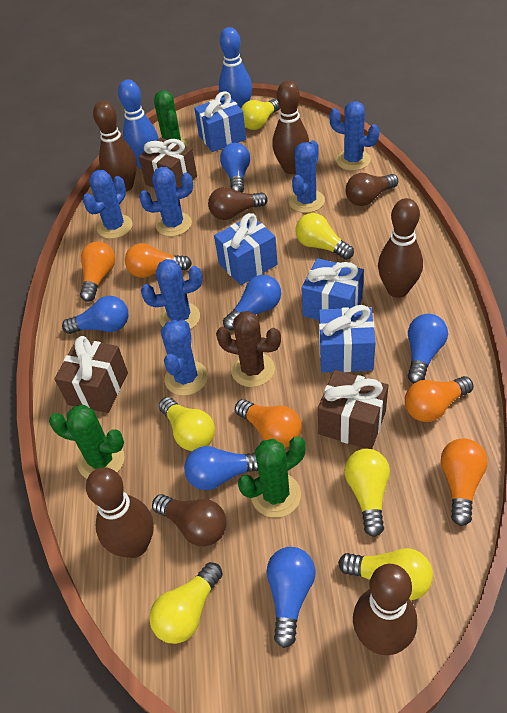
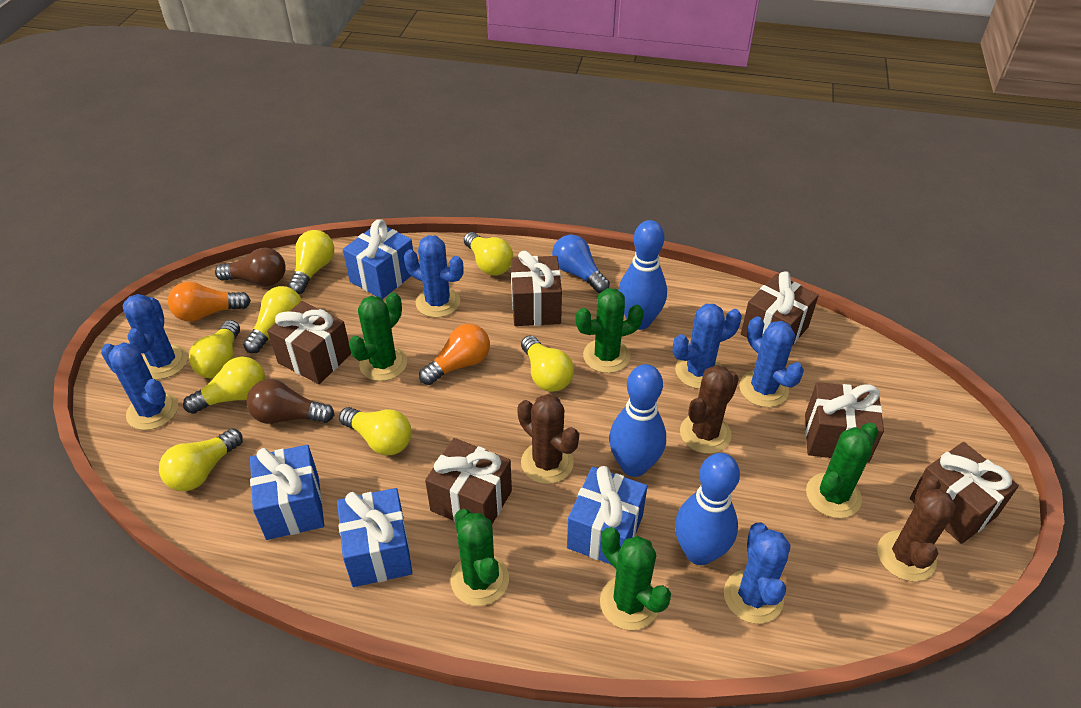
blue bowling pin: [118,79,159,170] [219,27,252,108] = 2 -> [609,364,666,477] [618,220,667,330] [675,453,740,565] = 3
blue light bulb: [62,296,128,334] [184,446,258,490] [220,143,250,193] [223,275,281,331] [266,547,316,648] [407,314,448,383] = 6 -> [552,235,610,293] = 1
brown bowling pin: [86,467,154,558] [93,101,137,192] [272,81,309,174] [353,564,417,655] [378,198,423,298] = 5 -> none = 0
brown cactus: [216,311,281,387] = 1 -> [517,394,579,484] [680,365,739,454] [877,475,956,582] = 3
brown gift: [54,336,128,413] [139,137,197,188] [318,370,388,449] = 3 -> [267,301,351,384] [425,438,512,524] [511,251,562,326] [741,271,819,344] [805,382,884,463] [910,442,1019,544] = 6
brown light bulb: [152,494,226,546] [208,187,268,220] [346,173,398,206] = 3 -> [215,248,286,286] [246,379,334,424] = 2
green cactus: [49,405,124,479] [154,90,189,147] [238,436,306,518] = 3 -> [349,292,407,381] [450,509,509,606] [576,288,644,373] [600,527,671,630] [806,423,878,518] = 5
orange light bulb: [80,241,115,302] [125,243,192,278] [235,399,301,448] [405,376,474,422] [441,438,488,526] = 5 -> [168,281,251,322] [419,324,490,385] = 2
yellow light bulb: [149,562,223,644] [159,397,215,451] [241,99,280,130] [295,213,354,260] [338,548,433,600] [344,449,390,537] = 6 -> [159,428,243,491] [183,357,265,414] [189,320,240,378] [243,286,302,353] [288,230,334,294] [339,407,412,455] [464,232,513,276] [521,335,574,392] = 8

